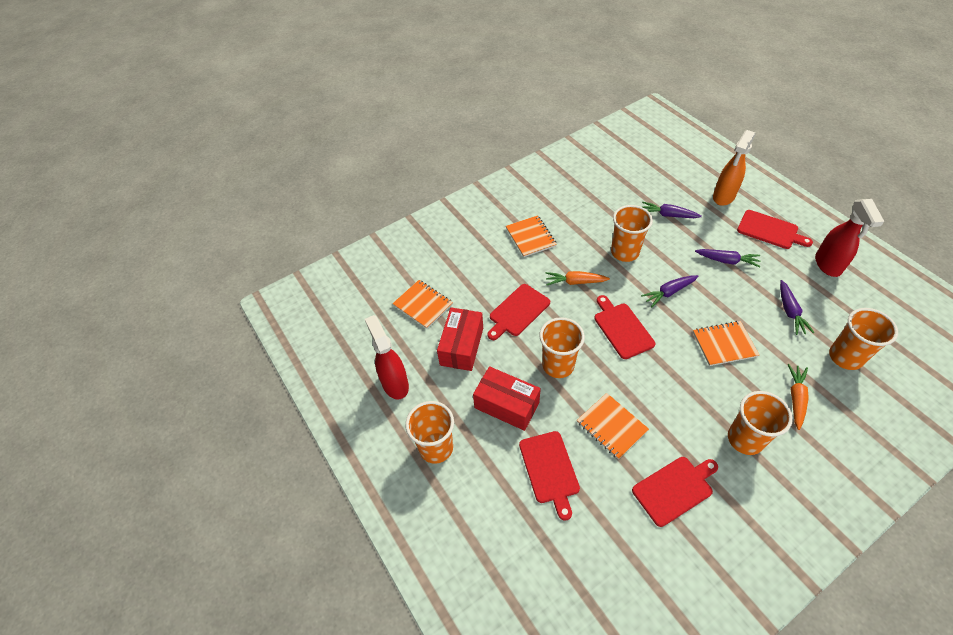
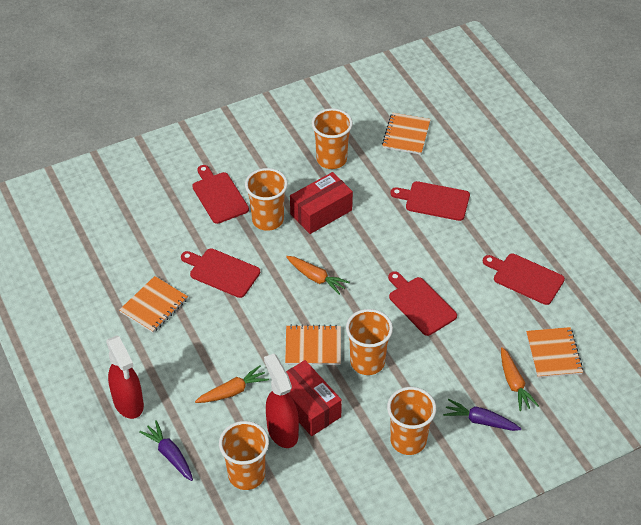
orange carrot: [546,271,610,285] [788,364,809,430] = 2 -> [195,365,269,403] [286,256,350,295] [501,347,539,411] = 3
orange spray bottle: [713,130,755,206] = 1 -> none = 0
purple carrot: [641,275,699,307] [642,202,702,218] [695,249,761,268] [780,280,814,335] = 4 -> [139,420,193,481] [443,399,521,431] = 2

